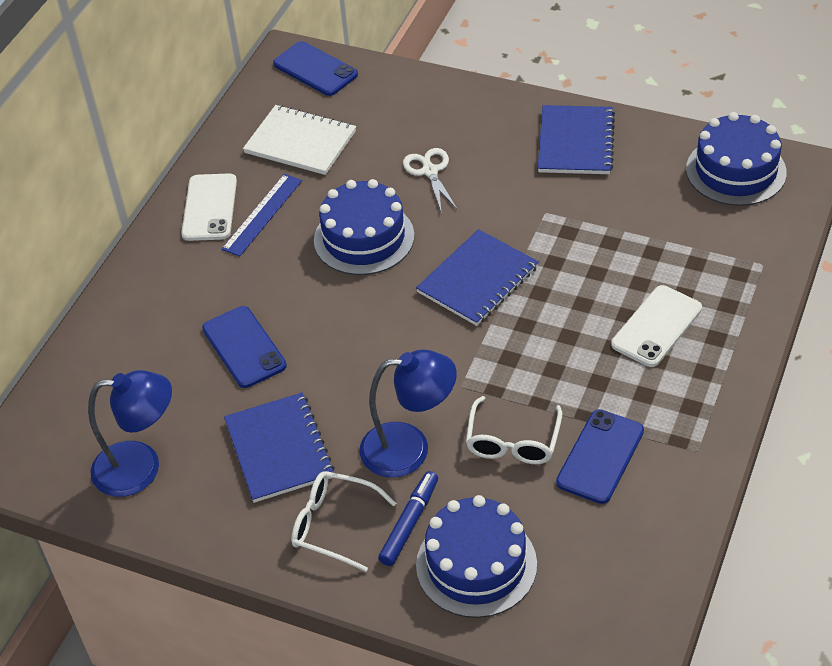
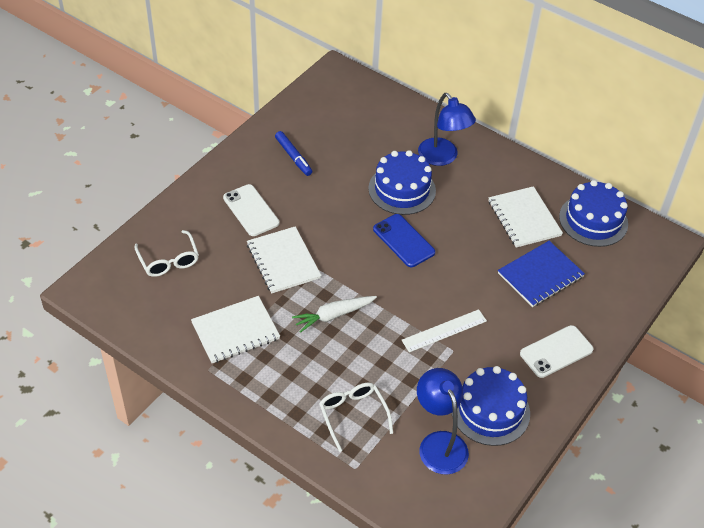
blue notebook: [224,393,335,503] [416,229,539,326] [538,105,615,174] = 3 -> [498,241,585,307] = 1
blue phone: [202,306,287,388] [273,41,358,96] [556,409,644,504] = 3 -> [373,214,435,267] = 1
blue ruler: [222,174,302,256] = 1 -> none = 0
white carrot: none = 0 -> [292,296,377,333] = 1
white notebook: [243,105,356,175] = 1 -> [191,296,280,363] [247,226,321,293] [489,186,563,248] = 3
white ruler: none = 0 -> [401,309,487,352] = 1
white scissors: [403,148,458,214] = 1 -> none = 0

